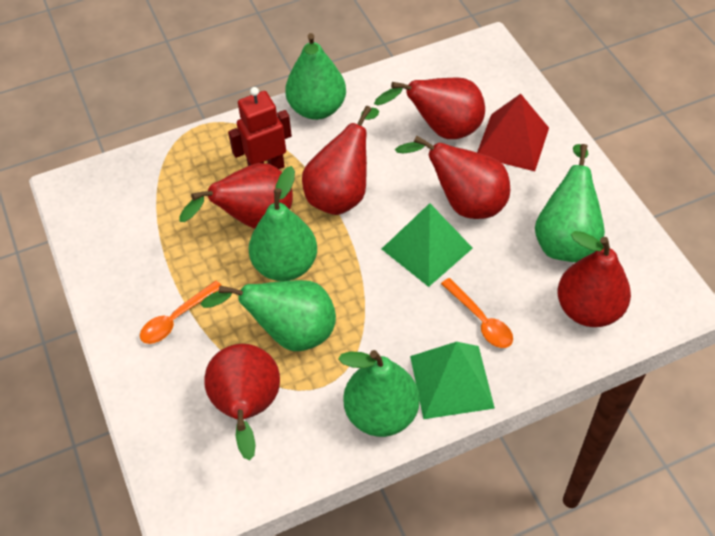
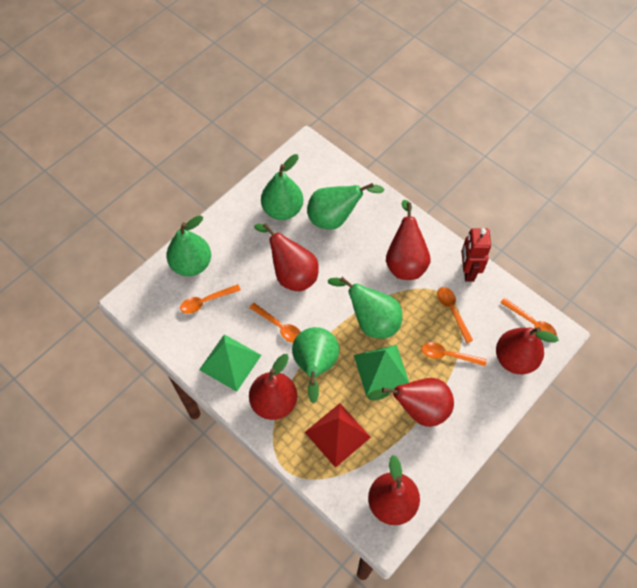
orange spoon: [140,280,222,344] [441,278,513,348] = 2 -> [180,284,241,314] [249,303,301,343] [422,342,487,366] [437,287,473,343] [500,298,557,336] = 5

